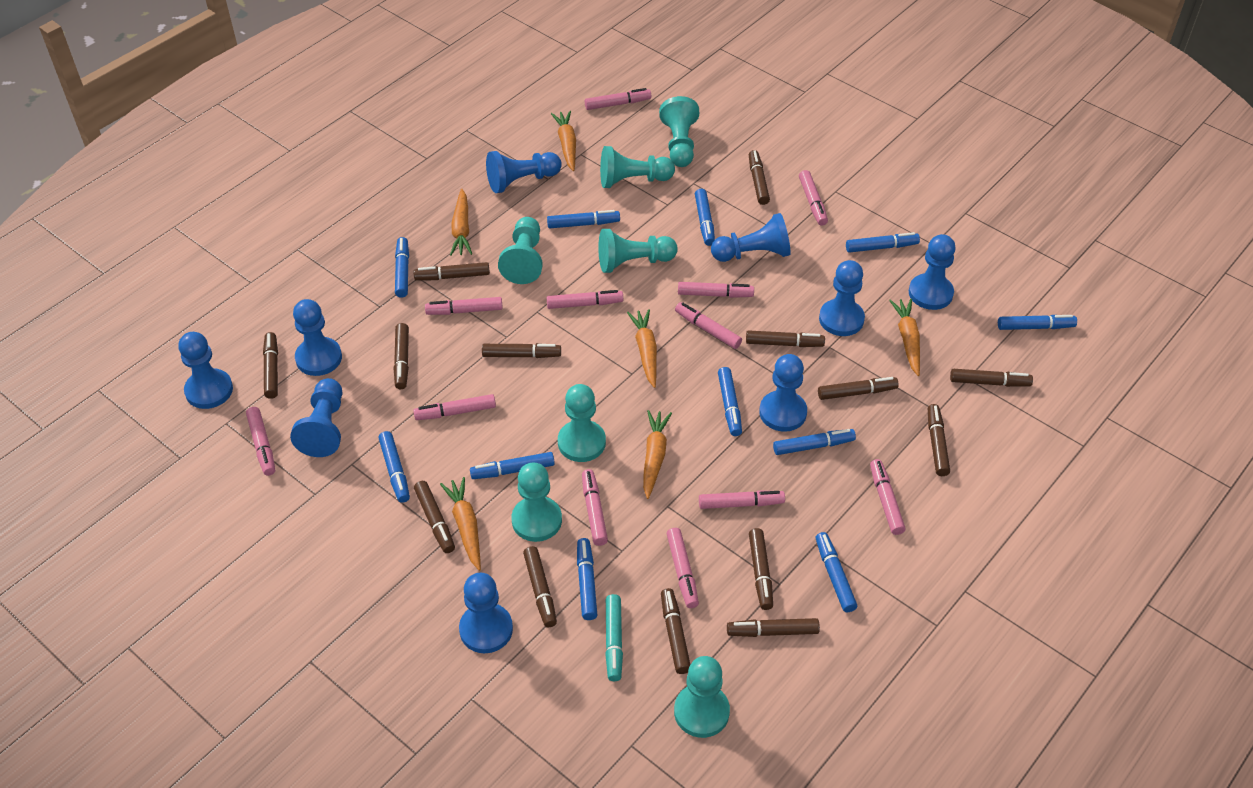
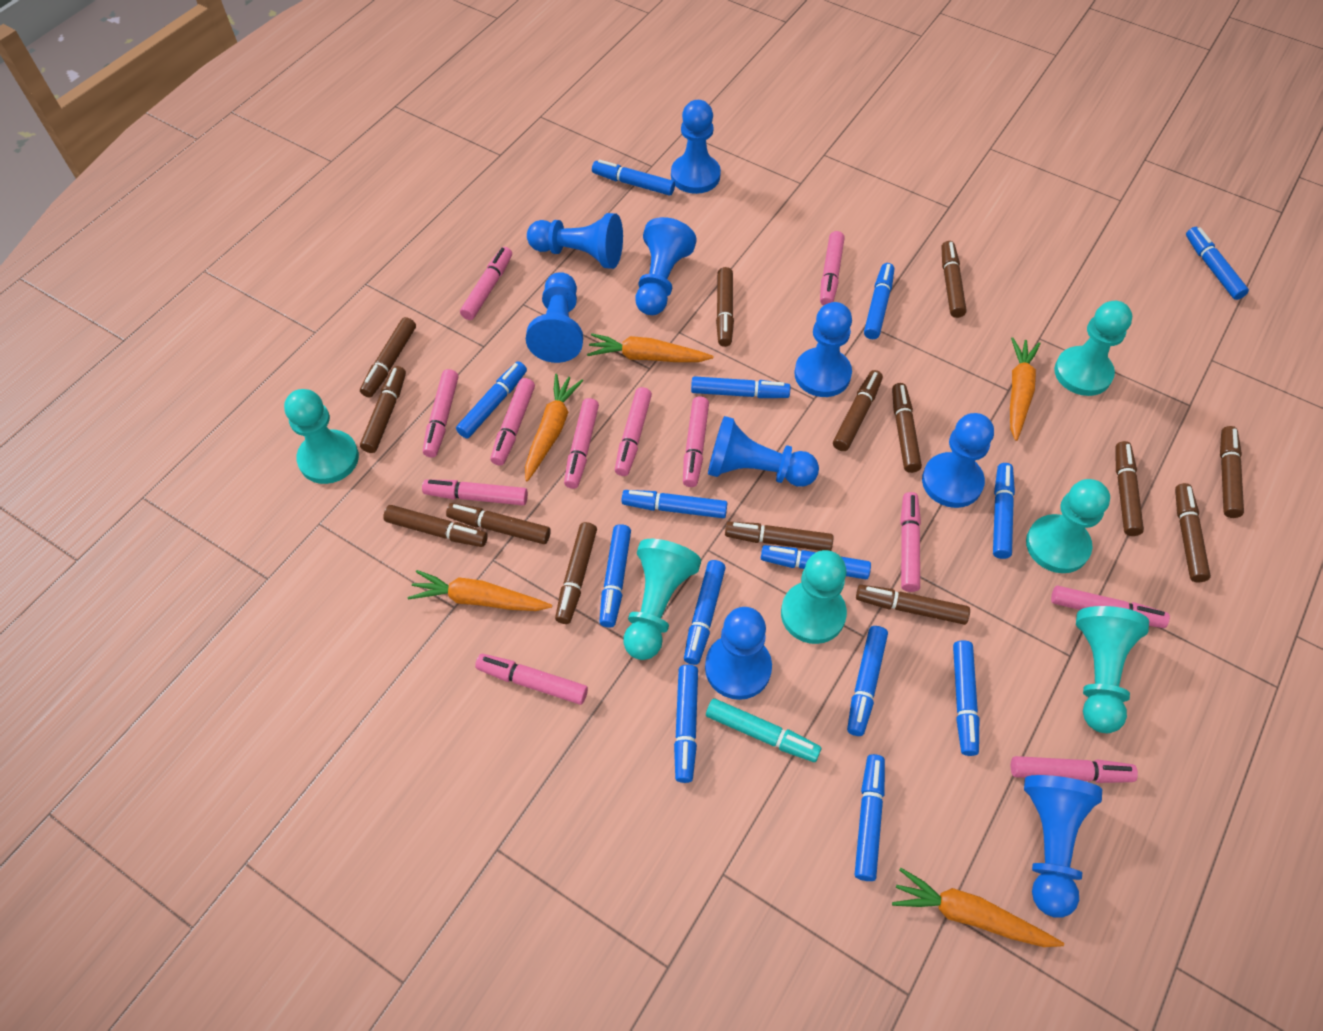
blue marker: [379,431,410,503] [395,237,409,298] [470,452,555,479] [547,210,620,229] [577,538,597,620] [695,189,715,246] [718,367,742,436] [773,429,856,455] [816,532,857,612] [846,232,920,253] [998,315,1077,330] = 11 -> [456,361,527,439] [592,160,675,196] [599,524,631,628] [622,490,727,518] [674,665,698,783] [684,560,726,665] [691,376,790,398] [761,545,871,579] [847,626,888,736] [855,754,885,881] [864,263,894,339] [953,640,979,756] [993,463,1015,559] [1186,227,1249,300] = 14
orange carrot: [440,477,481,571] [450,188,472,256] [551,111,576,171] [627,309,657,388] [643,410,672,499] [889,299,920,376] = 6 -> [408,570,552,611] [525,374,583,481] [587,333,713,362] [892,868,1064,947] [1010,337,1041,441] = 5
turquoise pawn: [498,217,543,284] [511,463,562,542] [558,384,606,462] [598,229,678,273] [600,146,675,188] [659,96,699,167] [674,656,730,738] = 7 -> [284,389,359,484] [623,539,701,660] [781,550,847,644] [1026,479,1110,573] [1054,301,1132,396] [1076,606,1149,733] = 6

